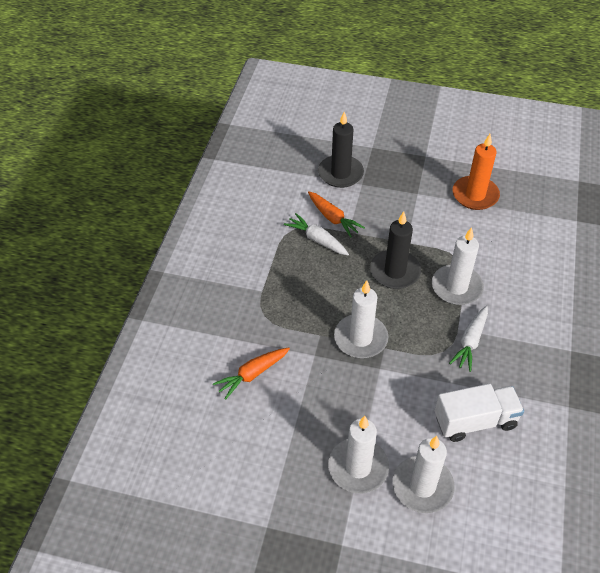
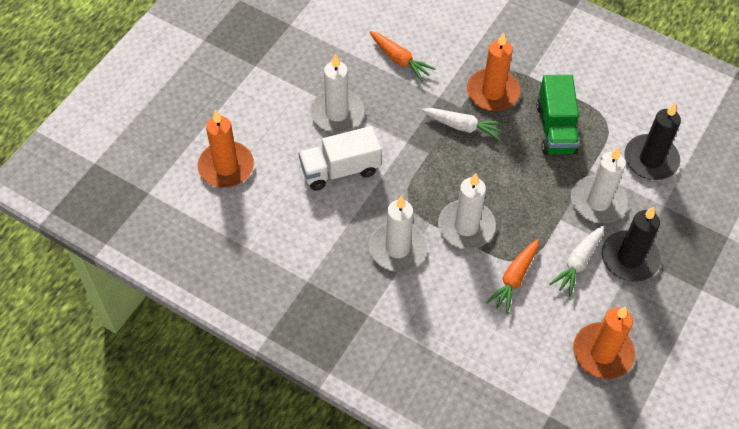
green truck: none = 0 -> [536,75,579,154] = 1
orange candle: [453,134,500,210] = 1 -> [198,110,254,188] [467,32,520,111] [573,306,635,379] = 3

